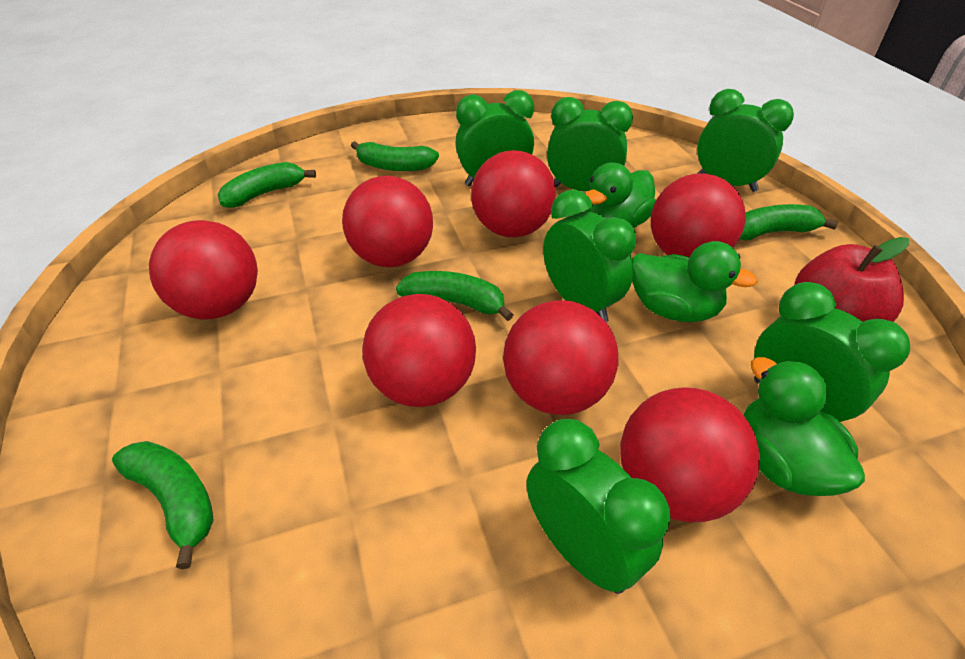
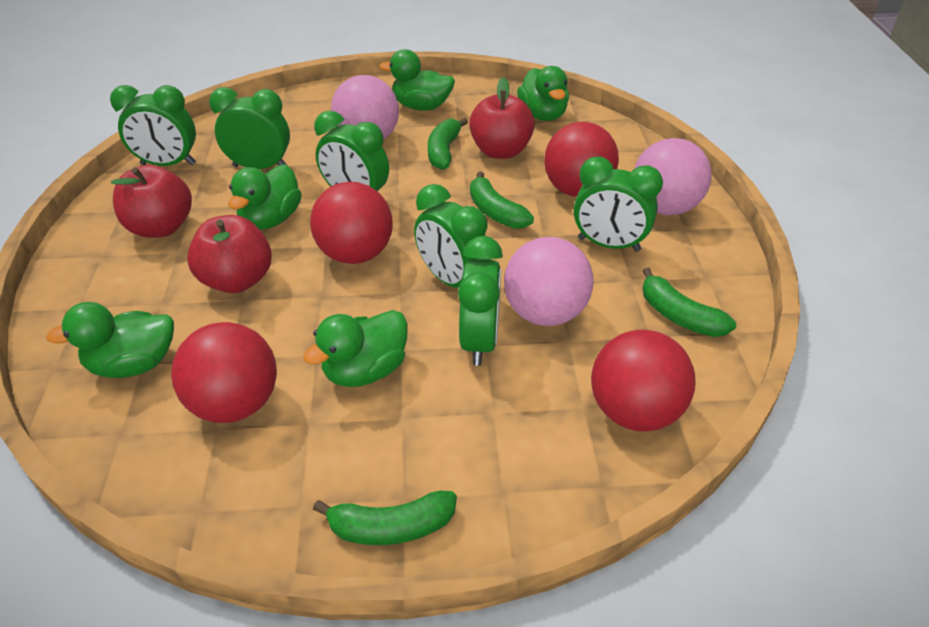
green banana: [112,441,214,569] [218,162,316,208] [351,141,439,171] [396,271,514,321] [740,204,838,241] = 5 -> [313,491,457,545] [428,118,468,170] [470,171,534,229] [642,268,736,337] = 4
green duck: [585,163,656,228] [632,241,758,322] [744,357,865,496] = 3 -> [46,302,174,378] [228,164,302,230] [303,310,407,387] [379,49,455,111] [517,66,569,121] = 5
pink ball: none = 0 -> [331,75,399,140] [504,237,593,326] [635,138,712,215] = 3
red apple: [794,237,910,322] = 1 -> [111,165,192,238] [187,215,272,293] [469,77,535,159] = 3
red ball: [149,220,258,319] [342,176,433,267] [362,294,476,407] [471,150,556,237] [503,300,619,415] [620,387,760,522] [651,173,746,257] = 7 -> [171,322,277,423] [310,182,393,264] [544,122,619,197] [591,330,695,432] = 4

